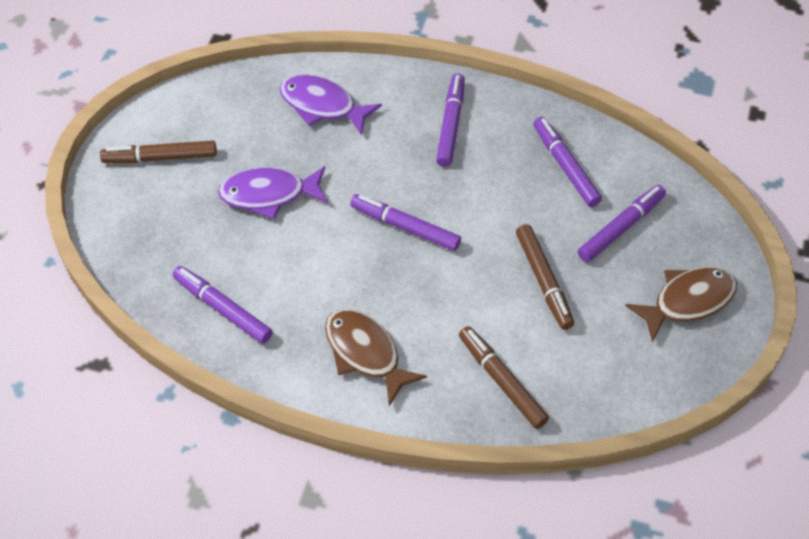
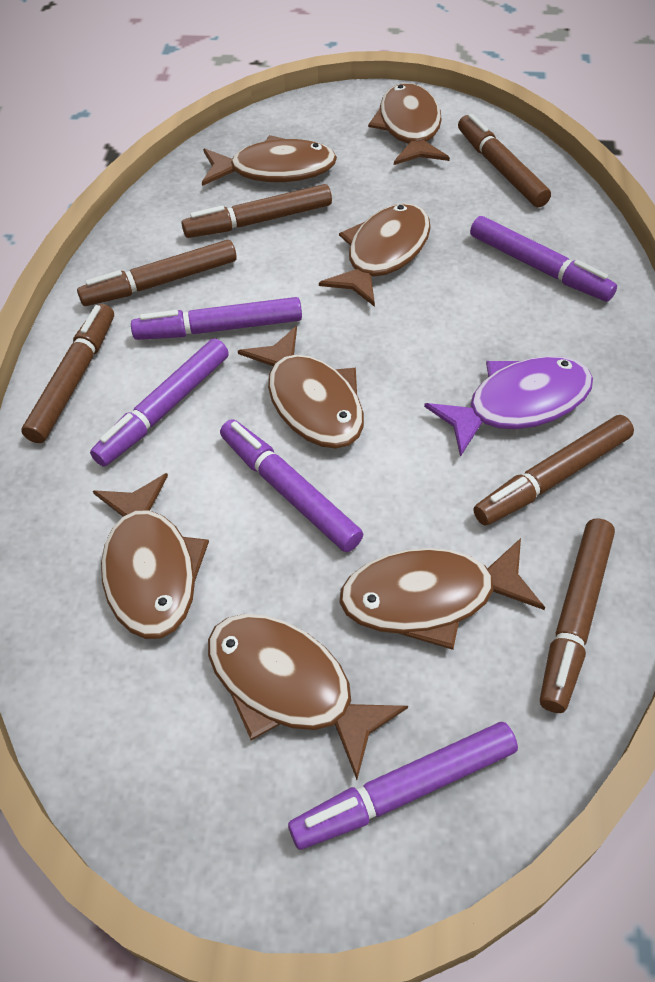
brown fish: [325,309,427,406] [625,267,737,343] = 2 -> [93,473,209,639] [202,135,337,186] [208,614,408,780] [238,326,364,449] [319,203,431,307] [339,538,545,650] [368,83,450,165] = 7
brown marker: [100,140,217,163] [459,326,549,429] [516,224,574,330] = 3 -> [21,304,114,443] [77,240,237,306] [181,184,332,238] [458,114,551,207] [474,415,634,526] [540,518,615,713] = 6
purple fish: [218,166,328,219] [279,74,382,135] = 2 -> [424,356,593,457] = 1

